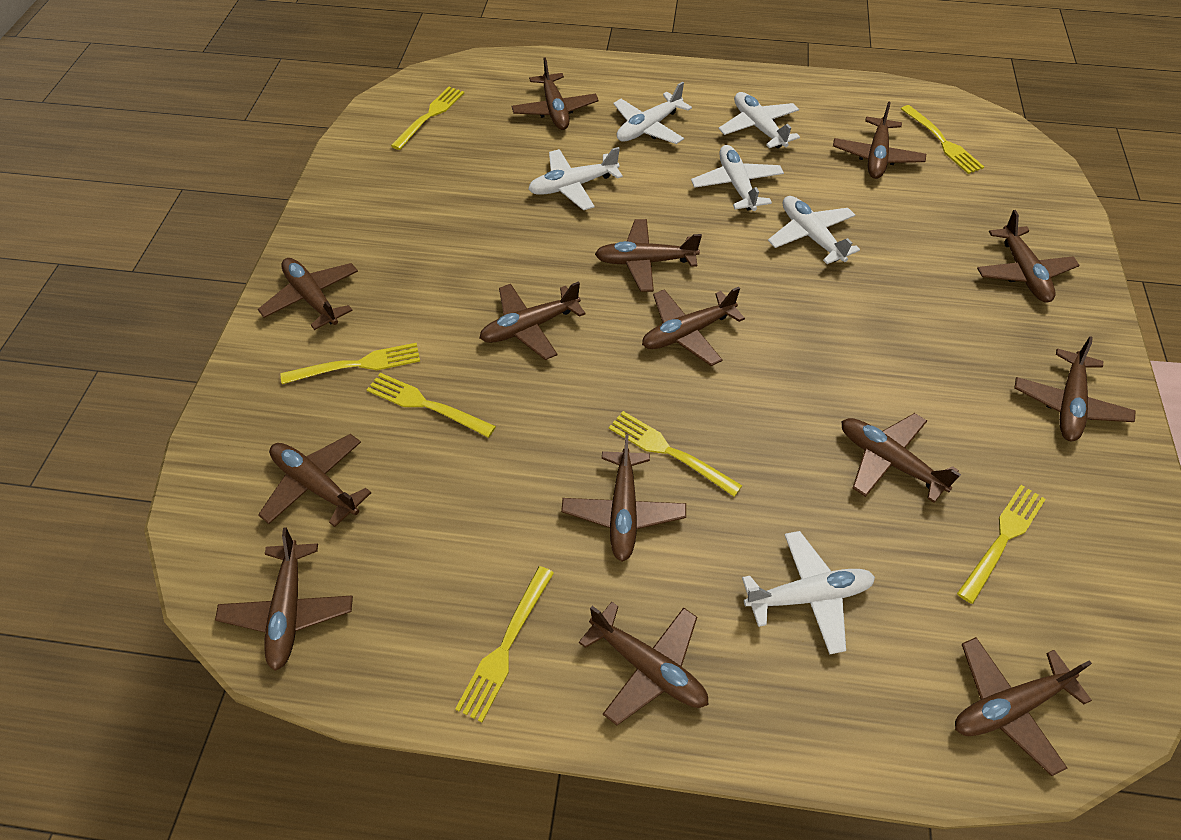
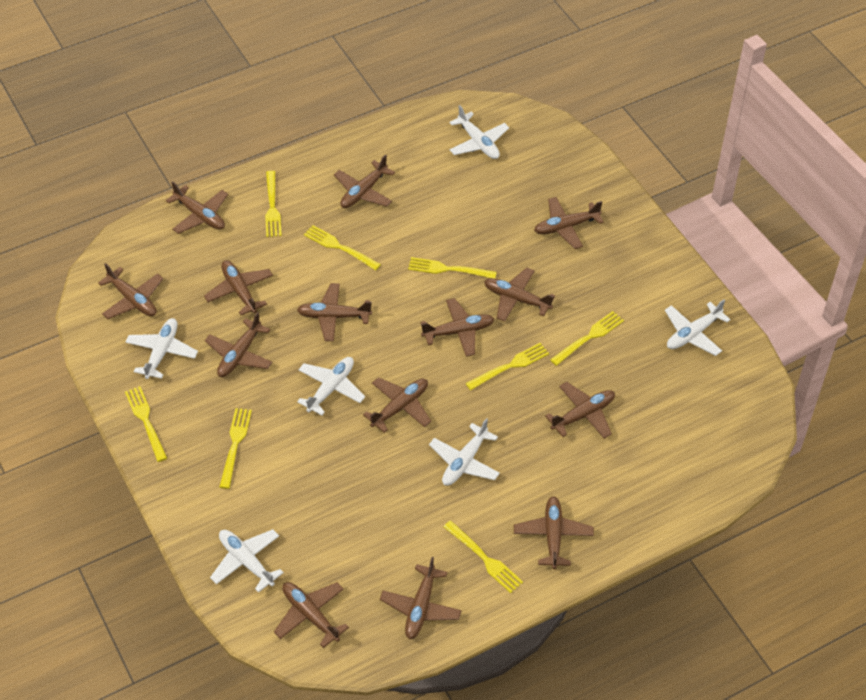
yellow fork: [281,343,420,384] [367,373,496,438] [391,87,464,150] [455,566,554,722] [609,411,742,497] [901,105,984,174] [957,485,1046,604] = 7 -> [125,386,167,462] [220,408,252,489] [265,171,282,237] [304,225,381,270] [408,257,497,279] [443,521,523,593] [466,343,549,390] [550,311,624,366] = 8

